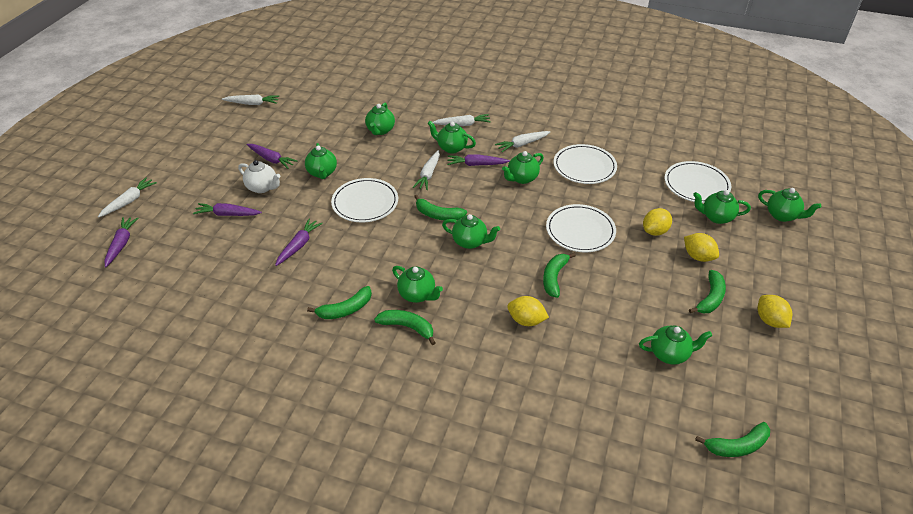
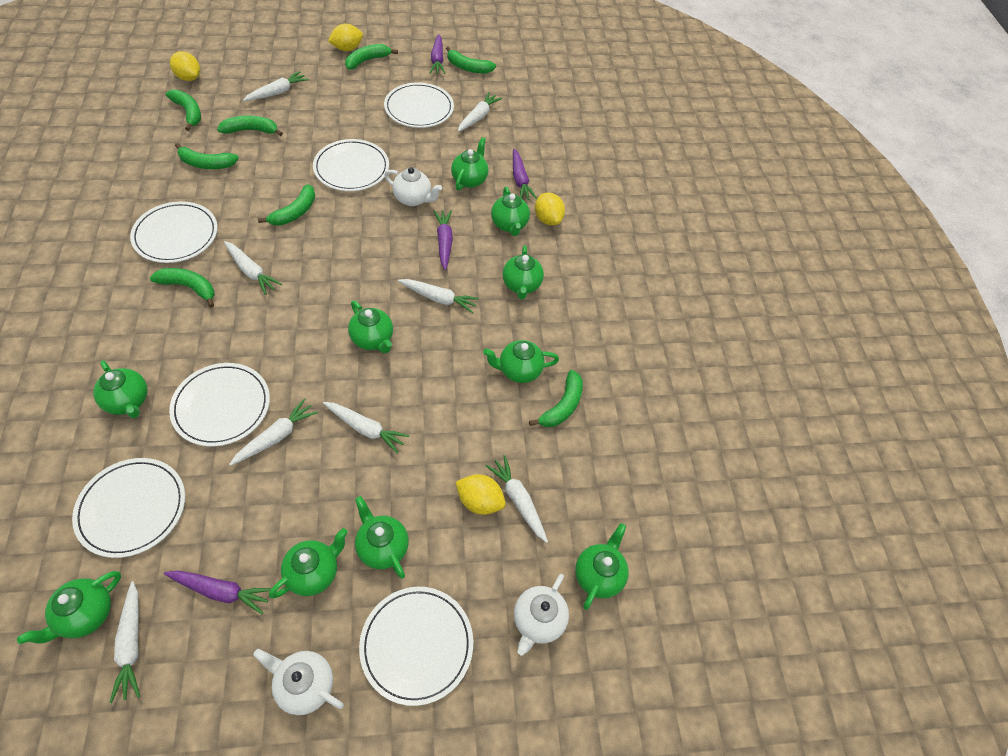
green banana: [307,286,372,319] [374,310,436,345] [414,195,467,221] [543,253,576,298] [689,270,726,314] [695,422,770,457] = 6 -> [150,268,215,308] [166,89,201,131] [175,143,239,169] [217,115,283,136] [258,184,315,225] [345,44,398,70] [446,46,496,73] [529,370,583,427] = 8
green teapot: [305,143,337,179] [365,103,395,135] [392,266,443,303] [427,121,476,153] [442,214,500,249] [502,151,544,184] [639,325,712,365] [693,190,751,224] [758,188,821,222] = 9 -> [17,571,121,644] [93,360,148,418] [269,528,348,599] [348,300,393,353] [355,496,409,579] [451,137,488,190] [483,340,559,383] [491,187,530,236] [503,245,544,299] [575,523,629,610] = 10
purple carrot: [105,217,138,267] [193,203,262,216] [246,144,297,169] [275,218,323,266] [447,154,510,166] = 5 -> [164,570,272,614] [430,34,445,74] [434,210,453,270] [513,149,537,200] = 4
white carrot: [98,177,157,217] [222,94,279,105] [413,150,440,190] [433,114,491,126] [495,131,550,152] = 5 -> [110,581,140,703] [224,241,282,295] [229,398,318,466] [243,71,309,101] [323,402,410,454] [398,279,479,313] [458,92,502,132] [486,455,548,543] = 8
white plate: [331,178,398,222] [546,204,616,252] [554,144,617,184] [664,161,731,203] = 4 -> [72,458,185,558] [130,201,218,263] [169,363,270,447] [313,139,389,191] [359,587,473,706] [384,82,454,128] = 6
white teapot: [238,160,280,193] = 1 -> [253,649,344,715] [384,167,442,206] [514,574,569,655] = 3

